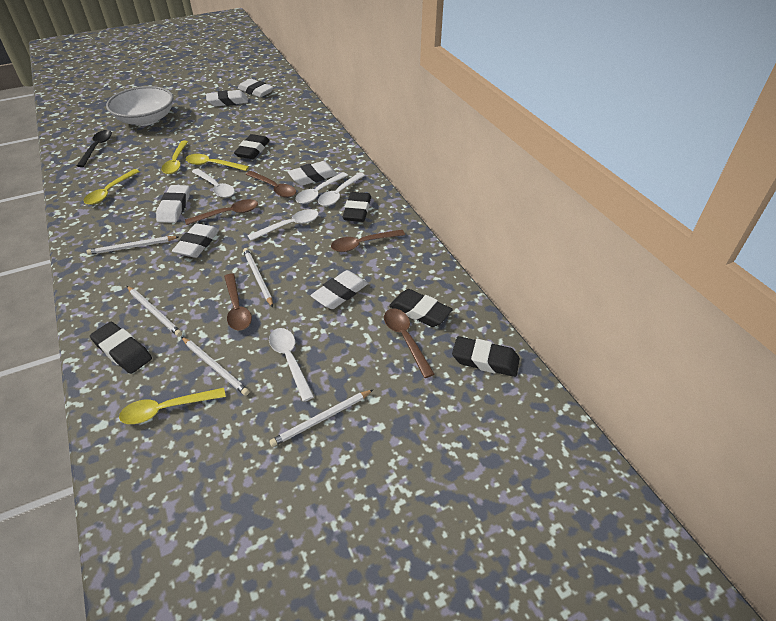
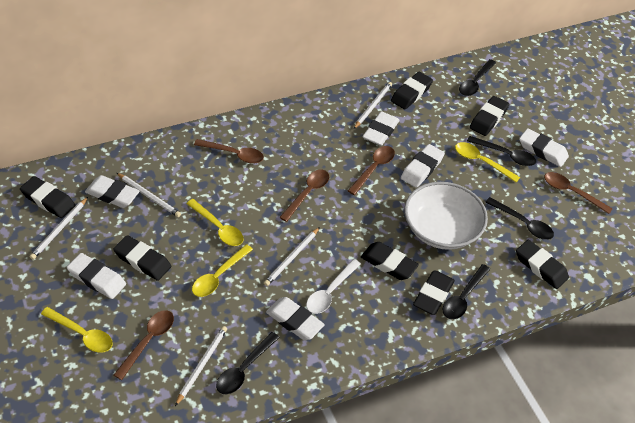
black eraser: [90,322,152,374] [234,134,270,159] [343,192,371,222] [389,289,453,327] [452,336,520,377] = 5 -> [20,176,75,218] [113,235,171,281] [361,242,419,280] [391,72,433,109] [413,270,455,315] [470,96,509,136] [516,240,569,289] = 7
black spoon: [77,130,112,167] = 1 -> [216,332,280,394] [443,264,490,319] [459,59,496,96] [467,136,536,166] [486,197,554,240] = 5
white spoon: [192,169,235,198] [247,209,319,241] [269,328,314,402] [295,172,348,204] [318,172,365,206] = 5 -> [306,259,361,314] = 1

